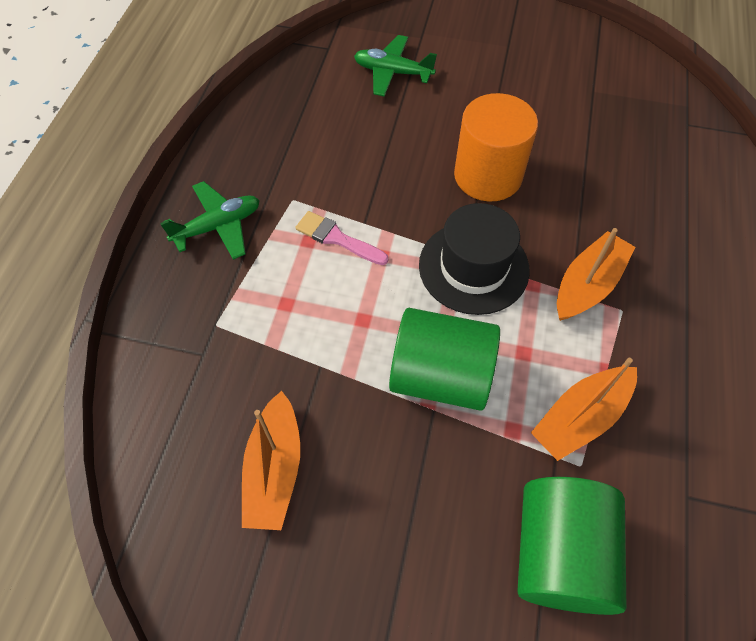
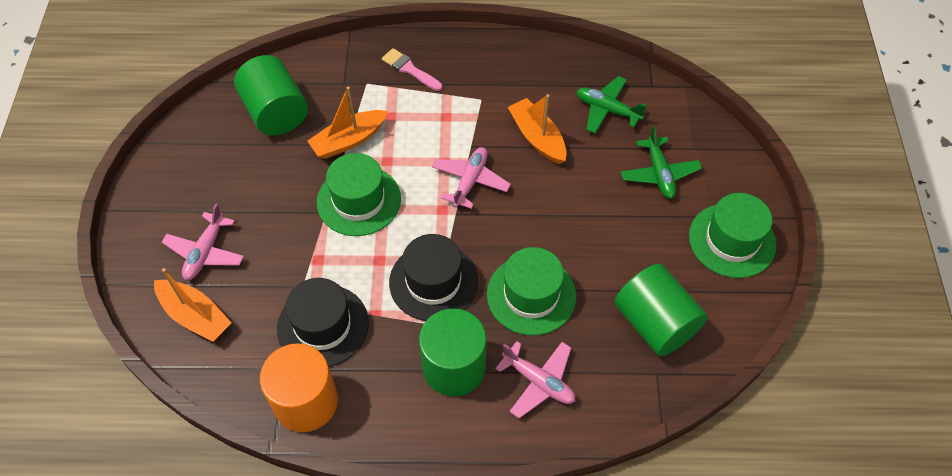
black hat: [419,203,530,315] = 1 -> [277,278,369,367] [389,234,478,321] = 2
green cylinder: [389,308,500,411] [517,477,627,615] = 2 -> [234,55,308,136] [419,308,487,396] [614,264,708,356] = 3
green hat: none = 0 -> [317,153,401,236] [487,247,576,336] [689,193,776,278] = 3
pink plane: none = 0 -> [162,204,244,280] [431,147,511,209] [495,341,575,418] = 3

